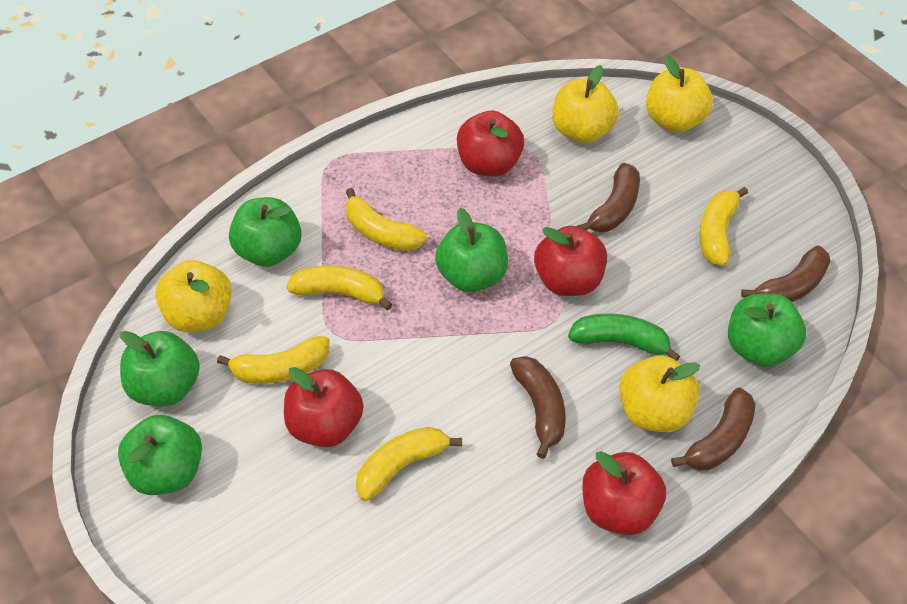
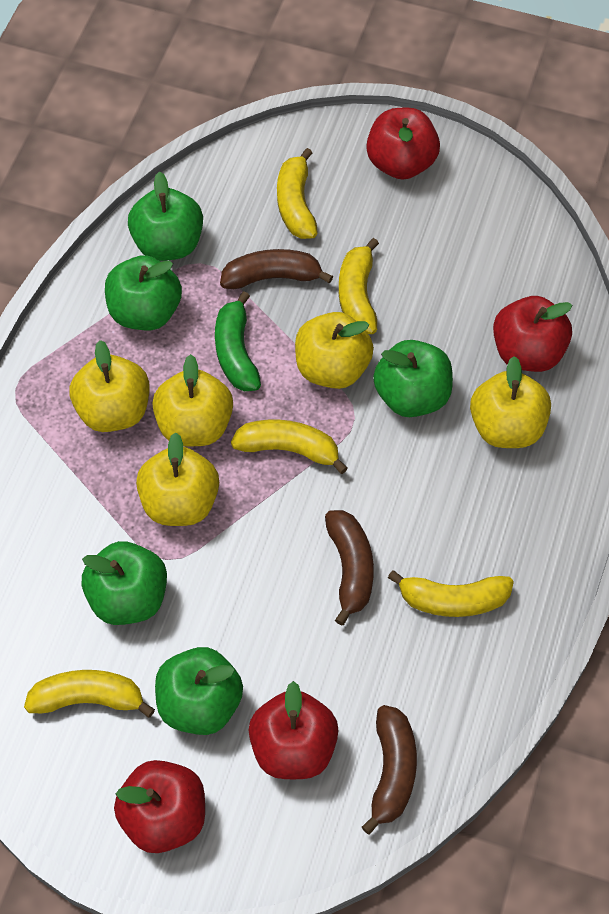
brown banana: [510,356,566,459] [577,163,640,232] [671,388,756,470] [741,246,830,302] = 4 -> [220,249,333,289] [325,510,374,626] [362,705,417,835] = 3
yellow apple: [155,260,232,332] [552,65,619,143] [619,355,700,432] [646,55,713,132] = 4 -> [69,340,149,432] [136,432,219,526] [152,354,233,446] [295,312,374,389] [470,356,551,448] = 5

